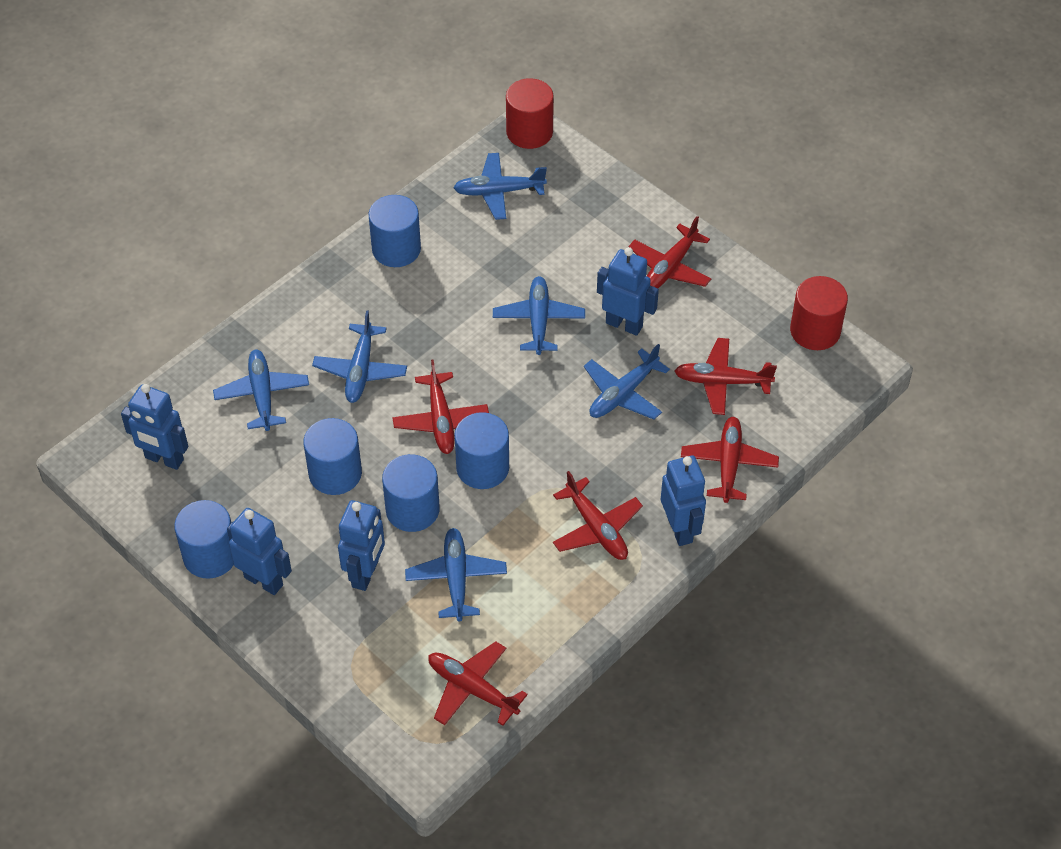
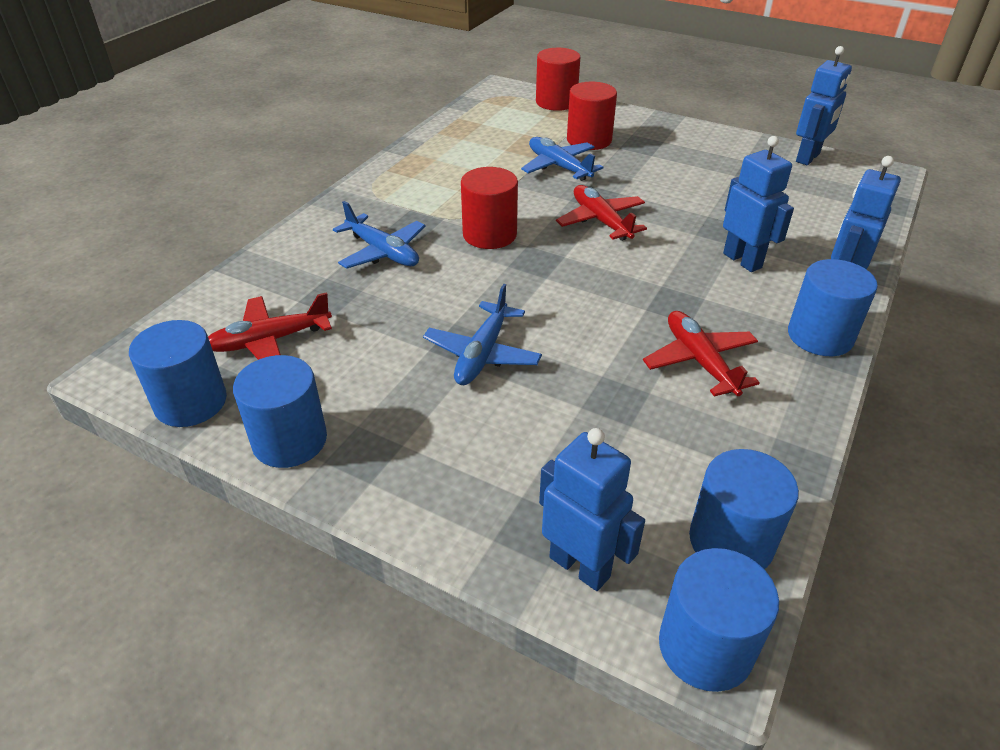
blue plane: [213,350,309,431] [312,310,407,403] [405,528,507,621] [453,153,547,220] [493,276,585,355] [584,344,670,419] = 6 -> [333,201,426,269] [423,284,542,385] [521,137,603,181] = 3
blue robot: [121,384,188,470] [227,508,292,595] [338,500,385,591] [597,247,659,336] [661,456,706,546] = 5 -> [539,428,645,591] [723,136,794,272] [796,46,852,165] [831,156,901,269] = 4
red cylinder: [506,78,554,149] [790,276,848,350] = 2 -> [461,167,518,249] [536,48,580,111] [567,82,617,150] = 3
red plane: [392,359,489,454] [428,642,528,726] [553,471,643,560] [629,216,711,288] [674,338,777,415] [681,417,779,503] = 6 -> [208,292,332,360] [556,185,647,241] [643,311,759,397] = 3

